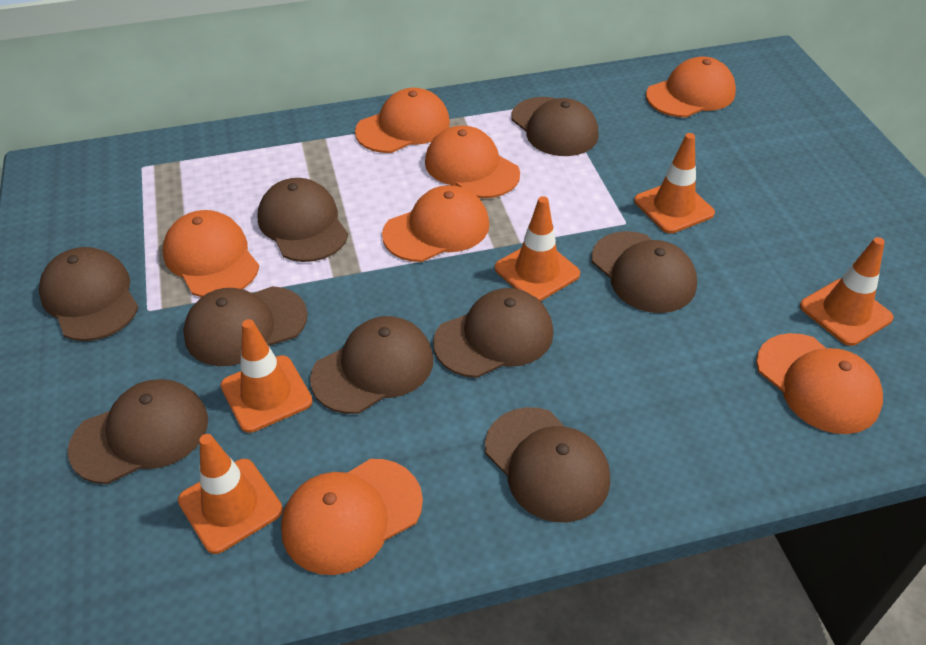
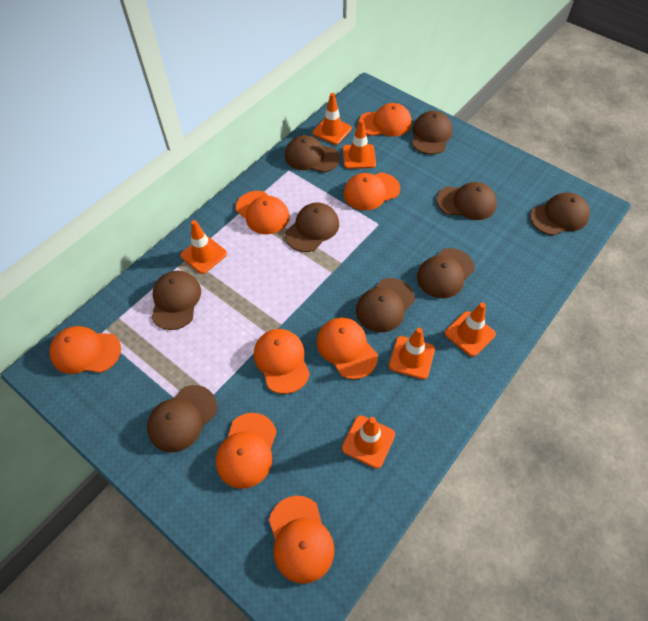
orange cap: [163,210,259,297] [281,459,423,575] [355,88,450,153] [382,185,489,262] [425,126,520,198] [646,57,736,117] [756,333,883,434] = 7 -> [50,326,121,374] [216,413,277,489] [236,191,290,234] [254,329,310,394] [269,496,334,584] [317,317,378,379] [343,173,400,210] [358,103,412,136] = 8
orange traffic cone: [178,434,283,554] [221,319,312,433] [495,196,580,301] [634,133,715,234] [800,237,894,346] = 5 -> [181,220,227,274] [313,93,352,145] [342,415,395,469] [343,119,376,169] [389,328,435,380] [445,302,496,357] = 6

